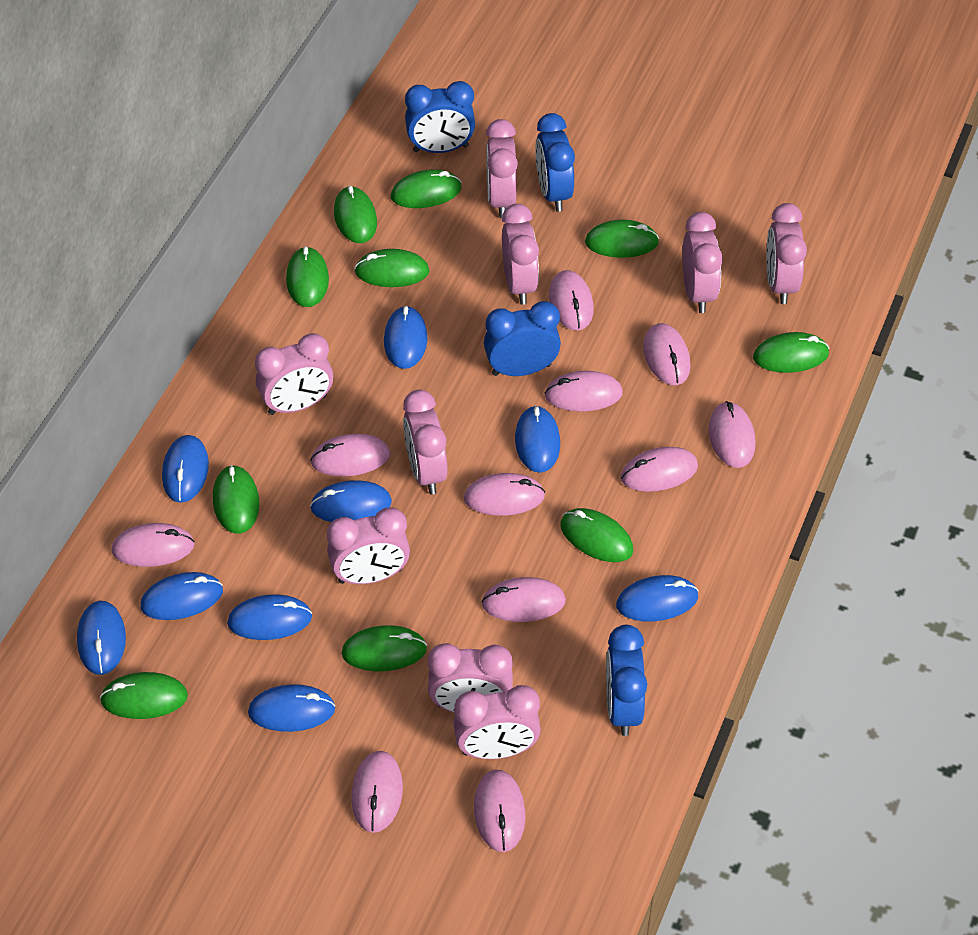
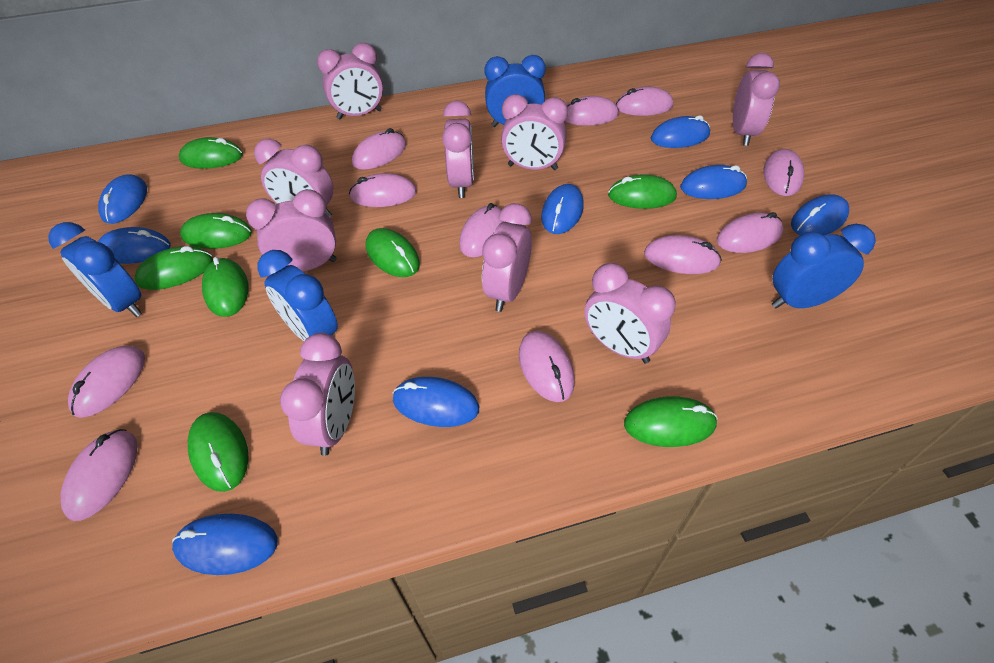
blue mouse: [77,601,126,675] [140,572,223,620] [162,435,209,503] [227,594,312,640] [248,684,336,732] [310,480,392,522] [384,306,427,369] [515,405,560,473] [616,575,699,622] = 9 -> [97,227,171,264] [98,174,147,224] [172,514,278,575] [393,377,479,427] [541,184,584,234] [651,115,710,148] [680,165,747,199] [791,194,849,235] = 8
green mouse: [100,672,188,719] [213,465,259,534] [286,246,329,307] [334,186,377,243] [341,625,427,671] [354,249,430,287] [391,169,462,208] [560,508,633,562] [585,220,659,258] [753,332,830,373] = 10 -> [135,246,213,290] [179,137,243,169] [180,213,252,249] [188,412,249,492] [202,257,249,317] [366,228,420,277] [608,174,677,209] [624,396,718,447] = 8

